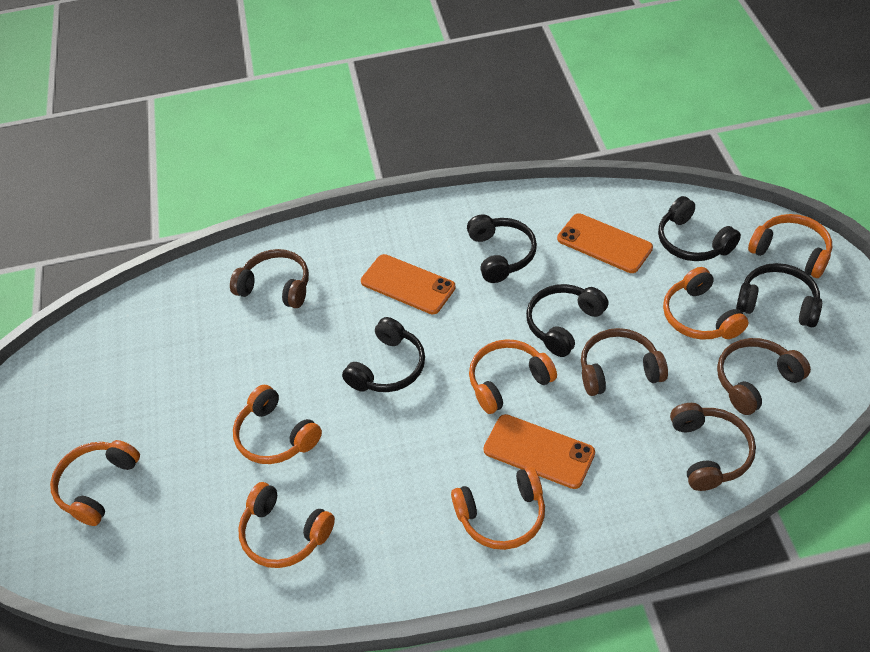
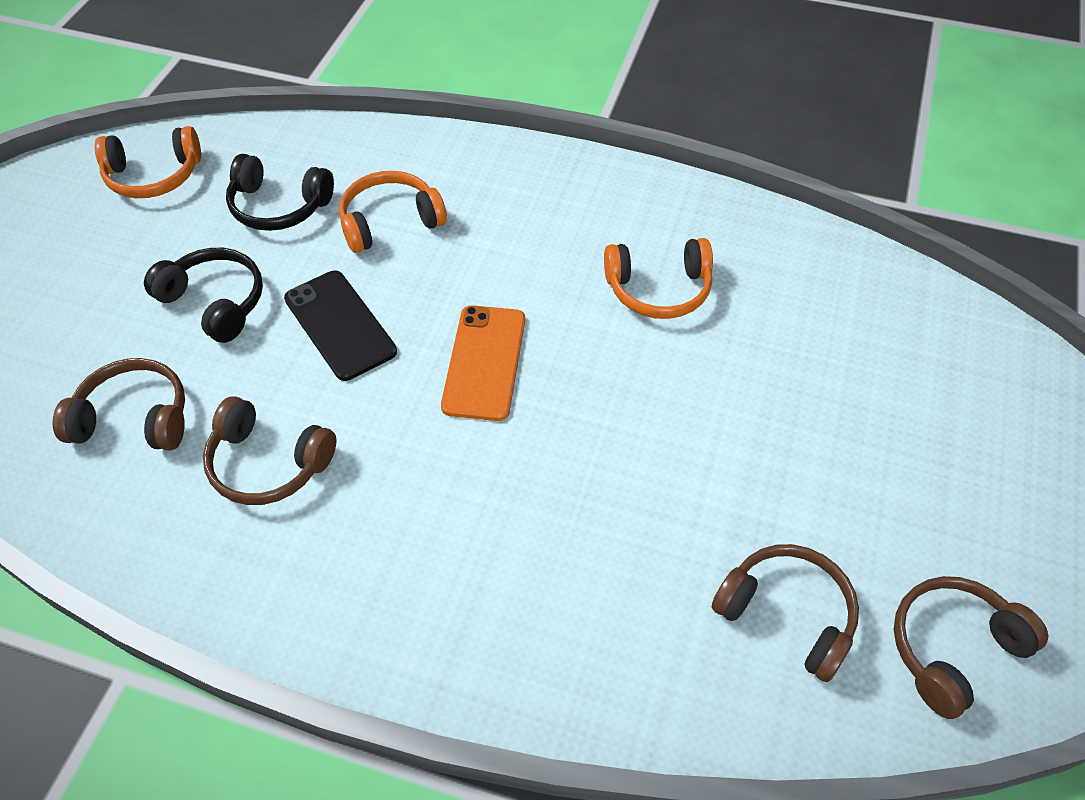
black headphones: [342,317,425,392] [467,214,537,283] [526,284,609,357] [658,196,741,261] [736,263,822,327] = 5 -> [144,248,263,343] [226,154,334,231] = 2
black phone: none = 0 -> [284,271,397,381] = 1
orange headphones: [50,440,140,526] [233,385,322,464] [238,482,335,568] [451,467,545,550] [469,339,557,414] [663,267,749,340] [748,214,832,278] = 7 -> [95,126,201,198] [339,171,447,253] [604,238,713,319] = 3
orange phone: [361,254,456,314] [484,414,595,489] [557,213,653,273] = 3 -> [441,305,525,421] = 1

